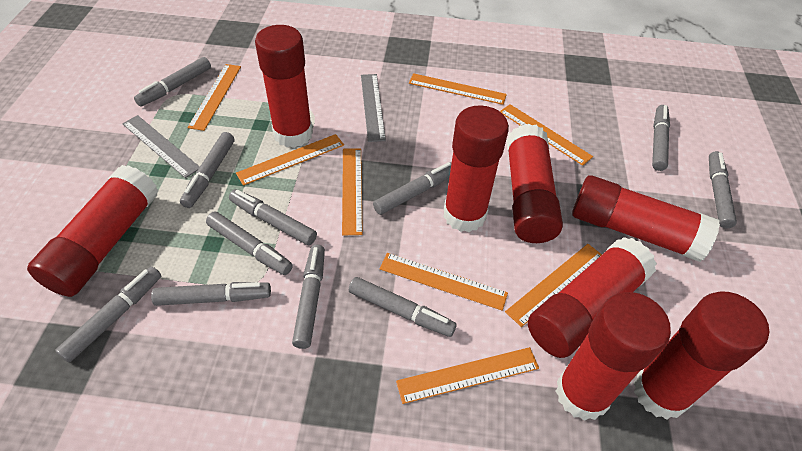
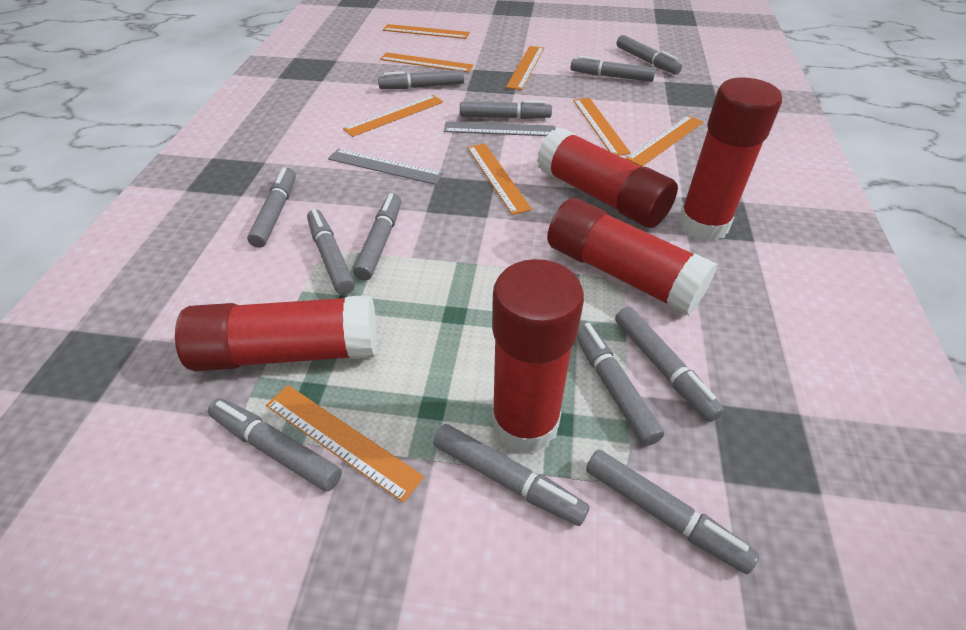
grey marker: [55,267,161,363] [134,57,211,107] [151,282,271,306] [180,132,234,208] [206,211,293,275] [229,189,317,245] [292,244,325,349] [349,277,457,337] [373,162,452,215] [652,105,670,171] [709,151,737,228] = 11 -> [208,399,342,492] [247,167,296,248] [307,209,355,295] [353,193,401,280] [378,70,464,89] [433,424,589,526] [460,100,552,119] [571,56,656,82] [577,320,664,446] [586,450,759,574] [615,307,724,422] [617,35,682,74] = 12
red glue stick: [27,165,158,297] [255,25,313,148] [443,105,509,232] [506,124,563,243] [528,237,657,358] [556,292,671,421] [572,175,720,262] [633,291,769,419] = 8 -> [175,295,377,371] [492,259,584,454] [537,128,678,228] [547,198,717,315] [678,77,782,242] = 5

